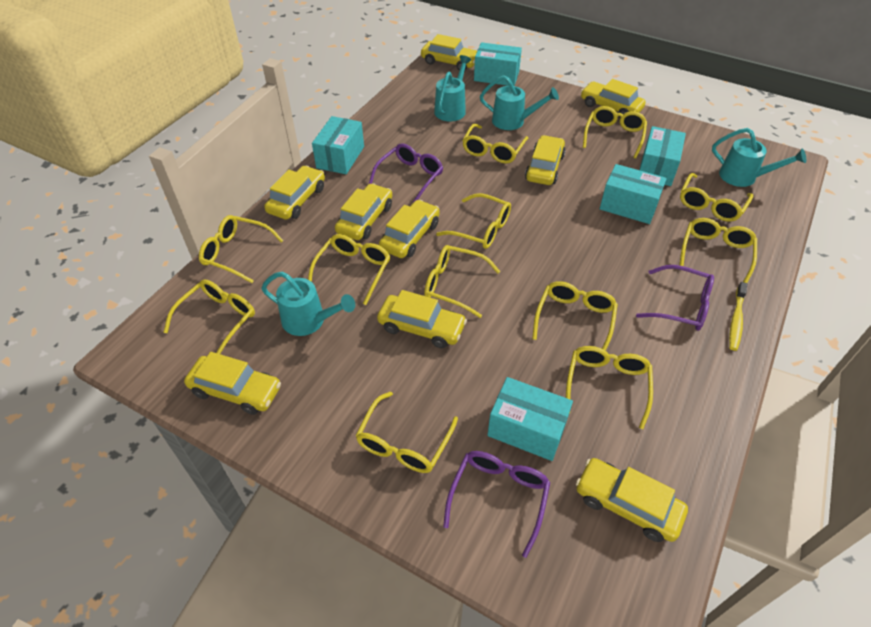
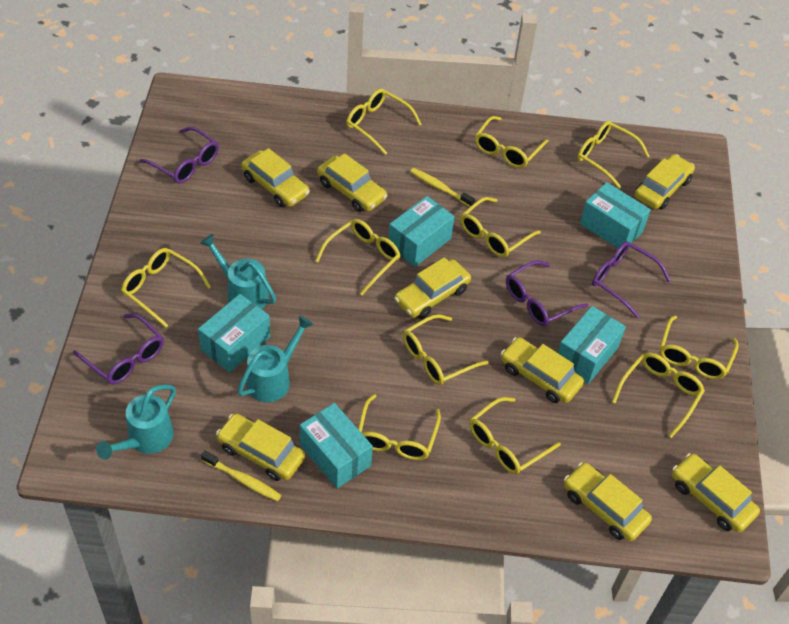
purple glasses: [369,143,443,203] [443,451,550,558] [636,265,714,331] = 3 -> [73,314,164,385] [139,127,219,183] [506,260,588,326] [592,241,671,318] = 4
turquoise watering can: [261,271,355,336] [434,55,471,121] [480,75,559,130] [712,128,806,187] = 4 -> [96,384,176,460] [200,234,276,309] [237,316,314,402] = 3
yellow car: [184,352,281,415] [264,166,325,220] [335,183,392,240] [377,290,467,348] [379,200,440,258] [421,34,477,71] [525,135,566,185] [576,458,688,542] [581,79,646,118] = 9 -> [216,413,305,481] [241,148,310,207] [317,153,387,212] [394,257,471,319] [501,337,584,403] [564,462,652,541] [634,154,695,210] [672,453,760,533] = 8
yellow glasses: [163,280,255,354] [199,215,284,283] [308,234,390,305] [355,391,458,473] [424,245,500,318] [436,193,511,249] [462,124,528,164] [532,281,618,351] [566,346,653,429] [583,106,647,159] [679,218,757,283] [680,173,753,222] = 12 -> [121,248,211,327] [315,219,401,295] [346,89,422,155] [358,394,441,460] [403,314,489,385] [460,197,541,257] [469,397,561,475] [475,116,549,168] [577,121,650,188] [612,353,705,438] [659,315,739,379] = 11
yellow toothbrush: [729,282,747,351] = 1 -> [201,450,281,501] [410,168,475,207] = 2

